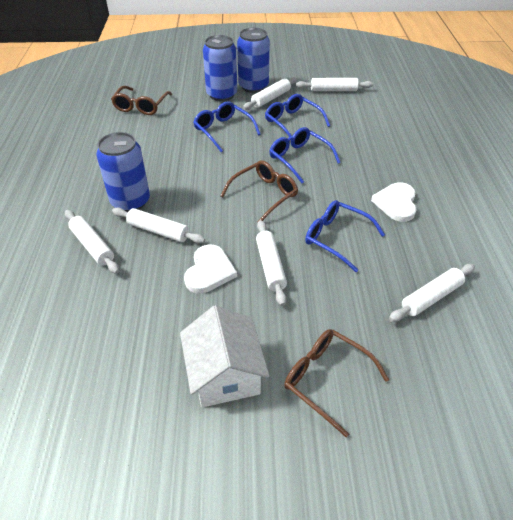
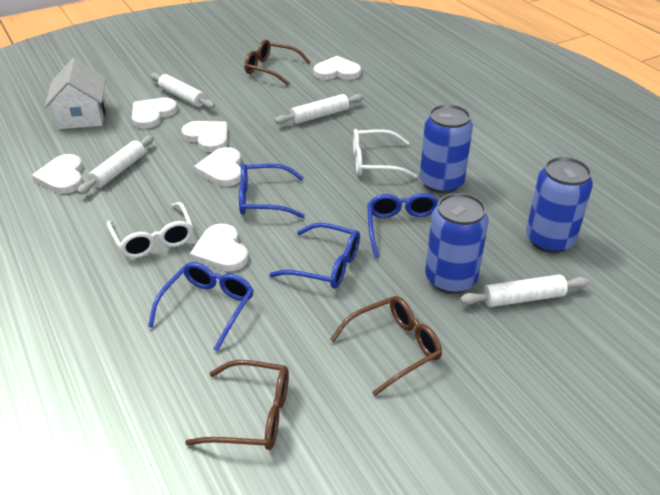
white glasses: none = 0 -> [107,202,193,258] [353,129,417,178] = 2
white heart: [184,244,237,293] [371,182,417,222] = 2 -> [32,154,83,194] [132,98,178,129] [182,121,228,152] [190,223,248,272] [194,147,241,186] [313,56,361,80] = 6
white rolling pin: [65,210,119,274] [112,208,205,244] [243,77,298,110] [256,220,287,306] [296,78,373,91] [389,264,475,322] = 6 -> [77,135,154,195] [150,73,215,109] [274,94,364,124] [460,274,589,307] = 4

